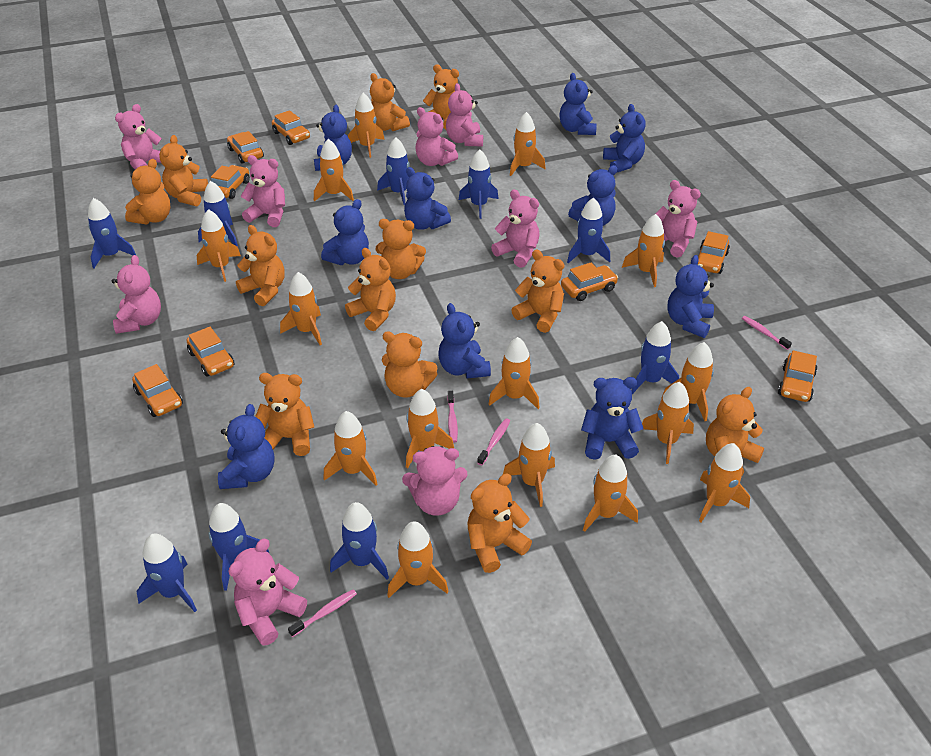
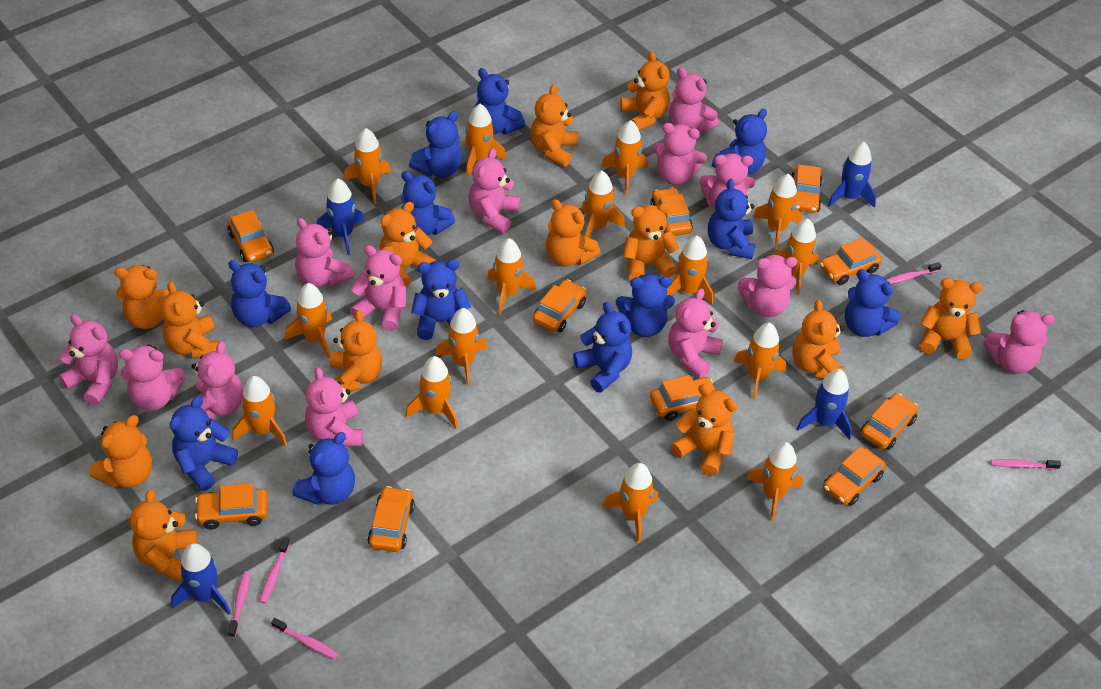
blue rocket: [88,198,136,268] [136,534,197,612] [198,181,238,247] [208,503,269,591] [330,502,389,579] [377,137,410,205] [459,149,499,219] [567,197,610,263] [631,321,679,394] = 9 -> [171,543,231,615] [317,179,365,255] [797,369,852,440] [828,142,876,208] = 4
blue teddy bear: [218,404,274,489] [314,105,352,171] [321,199,369,265] [404,167,451,230] [438,303,491,378] [559,73,597,135] [568,165,617,226] [581,377,644,460] [603,104,646,173] [667,255,714,338] = 10 -> [170,396,238,491] [228,260,291,327] [292,432,355,505] [401,171,455,236] [409,111,462,178] [411,260,471,340] [475,68,525,135] [573,302,632,392] [616,274,675,337] [708,179,756,259] [712,109,767,175] [845,269,900,337] = 12
orange car: [132,364,183,417] [187,327,234,376] [211,165,250,199] [227,131,264,164] [272,110,310,145] [561,263,618,301] [697,231,730,274] [778,350,817,402] = 8 -> [195,483,268,529] [228,210,274,262] [368,486,415,552] [533,279,587,332] [650,187,693,236] [650,375,715,421] [791,164,822,213] [820,238,882,285] [823,446,886,506] [861,393,918,450] = 10
orange teddy bear: [125,159,171,225] [159,135,208,206] [236,225,284,306] [255,373,314,456] [345,248,396,331] [370,73,410,131] [375,219,426,279] [382,331,438,398] [423,64,459,130] [467,474,532,573] [512,250,564,333] [706,387,764,475] = 12 -> [90,415,152,488] [114,265,169,329] [130,489,198,582] [161,282,219,359] [330,310,382,392] [380,202,436,287] [530,84,578,167] [546,199,600,267] [620,51,670,131] [623,203,679,281] [670,384,737,476] [792,300,844,379] [920,278,983,359] = 13
pink teddy bear: [112,255,161,334] [115,104,162,170] [228,539,307,646] [240,155,285,227] [402,446,468,515] [415,107,458,166] [446,83,483,146] [491,190,540,268] [654,180,701,258] = 9 -> [59,314,118,405] [119,345,185,411] [187,341,243,420] [295,218,353,287] [305,367,363,446] [350,245,406,331] [469,148,520,233] [653,123,707,185] [668,288,723,378] [669,67,719,133] [699,153,755,210] [738,255,797,317] [984,310,1055,374] = 13
pink toothbrush: [288,589,357,637] [447,391,458,443] [477,419,510,465] [742,316,792,350] = 4 -> [228,571,250,638] [259,537,290,604] [271,618,338,659] [886,262,942,284] [990,459,1061,470] = 5

